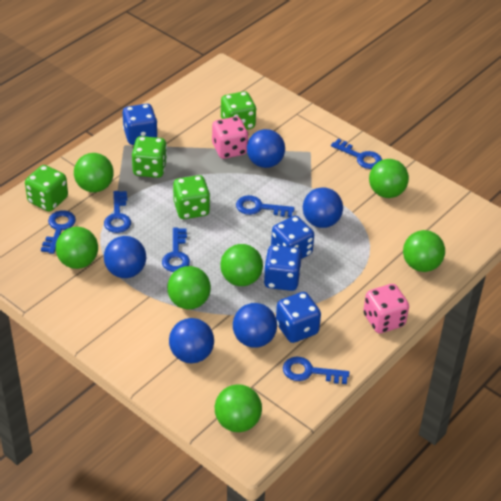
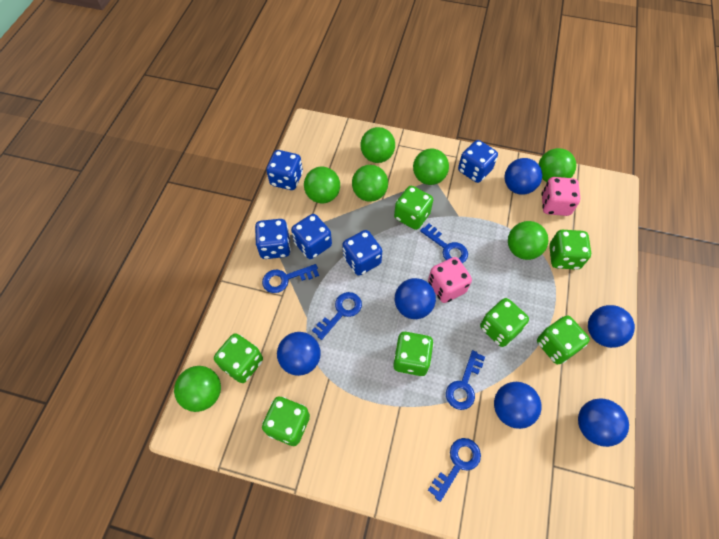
blue ball: [104,236,146,278] [169,318,214,363] [233,303,277,348] [247,129,285,168] [303,187,343,228] = 5 -> [277,332,320,376] [395,278,436,319] [494,382,542,429] [504,158,542,195] [578,398,629,447] [588,305,635,348] = 6
blue dice: [123,104,158,145] [263,245,302,291] [271,216,314,259] [276,292,321,343] = 4 -> [255,219,291,259] [266,150,303,190] [291,214,332,259] [342,230,382,276] [458,140,498,183] = 5
blue key: [41,210,76,254] [104,191,131,233] [162,228,190,272] [236,195,294,217] [283,357,349,384] [331,139,382,169] = 6 -> [262,264,319,293] [312,292,362,340] [420,223,468,263] [428,438,481,502] [446,350,485,410] = 5
green dice: [25,165,68,211] [132,136,167,178] [173,175,210,219] [221,91,256,130] = 4 -> [214,333,263,383] [262,397,310,446] [393,332,434,376] [394,186,433,230] [480,298,529,347] [537,316,590,364] [549,230,591,270] = 7

